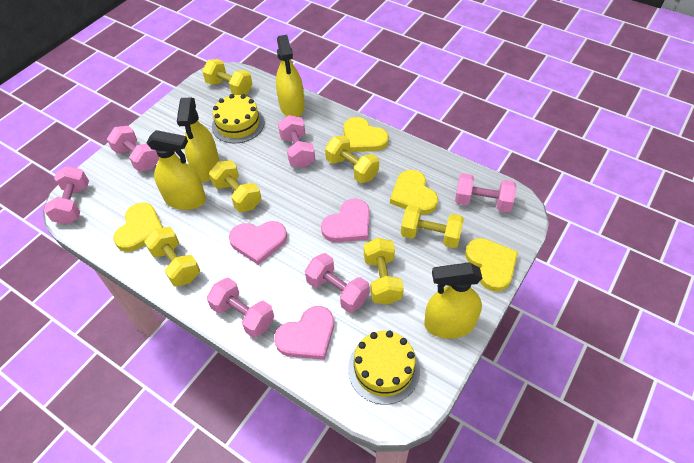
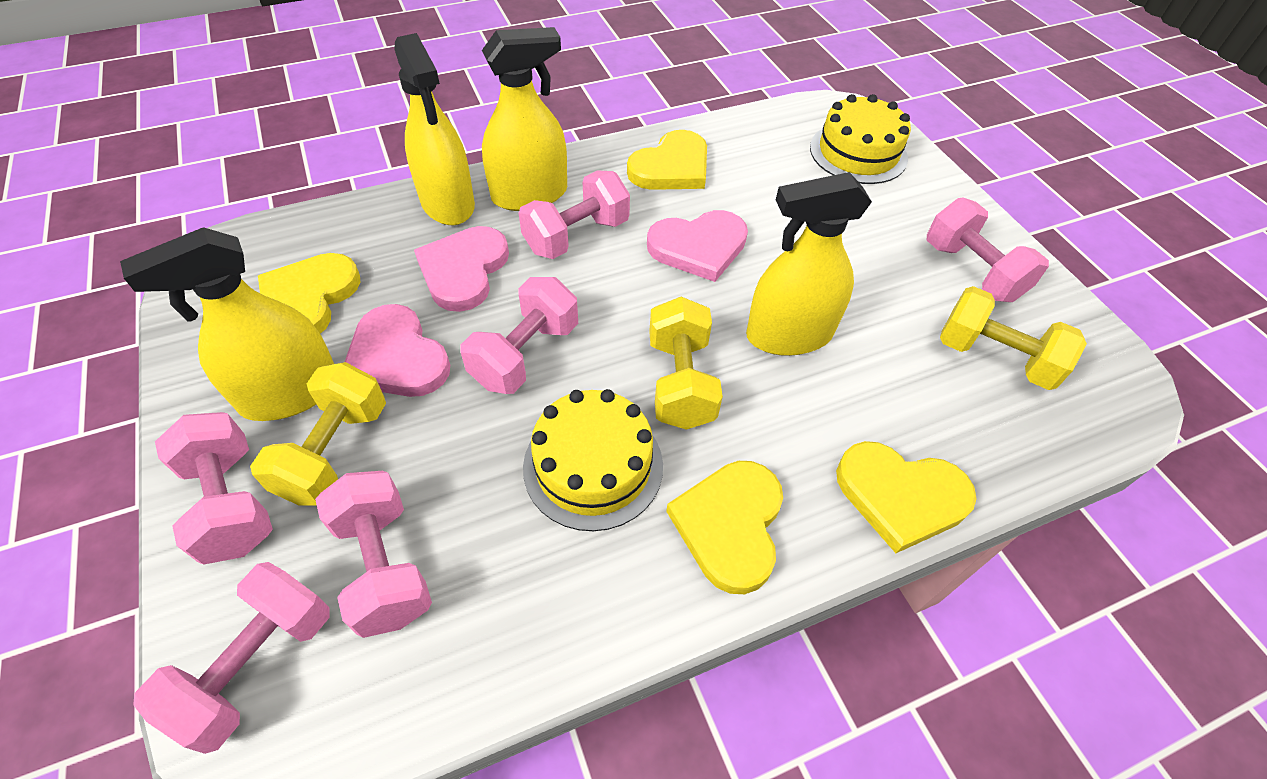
yellow dumbbell: [144,227,200,287] [202,59,253,95] [209,160,261,212] [325,135,379,183] [364,238,404,305] [401,205,464,248] = 6 -> [250,362,386,505] [649,297,723,430] [940,286,1087,390] = 3

